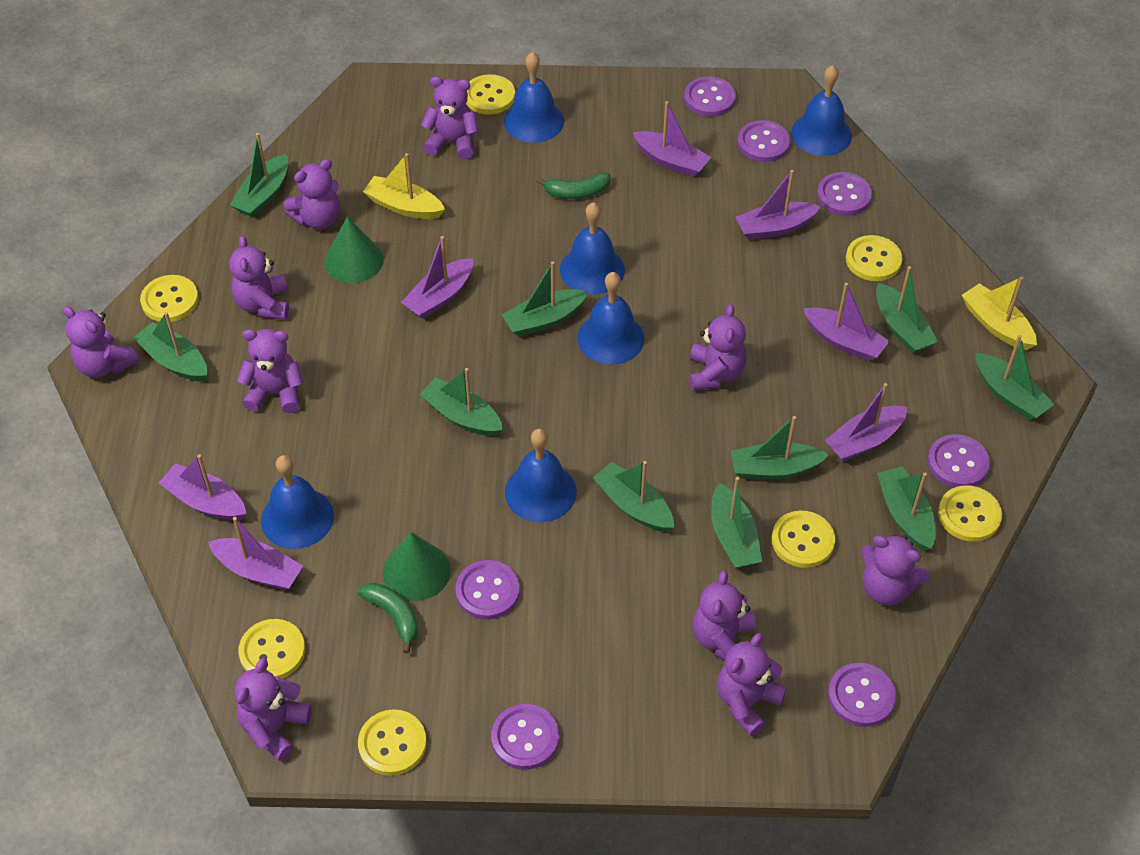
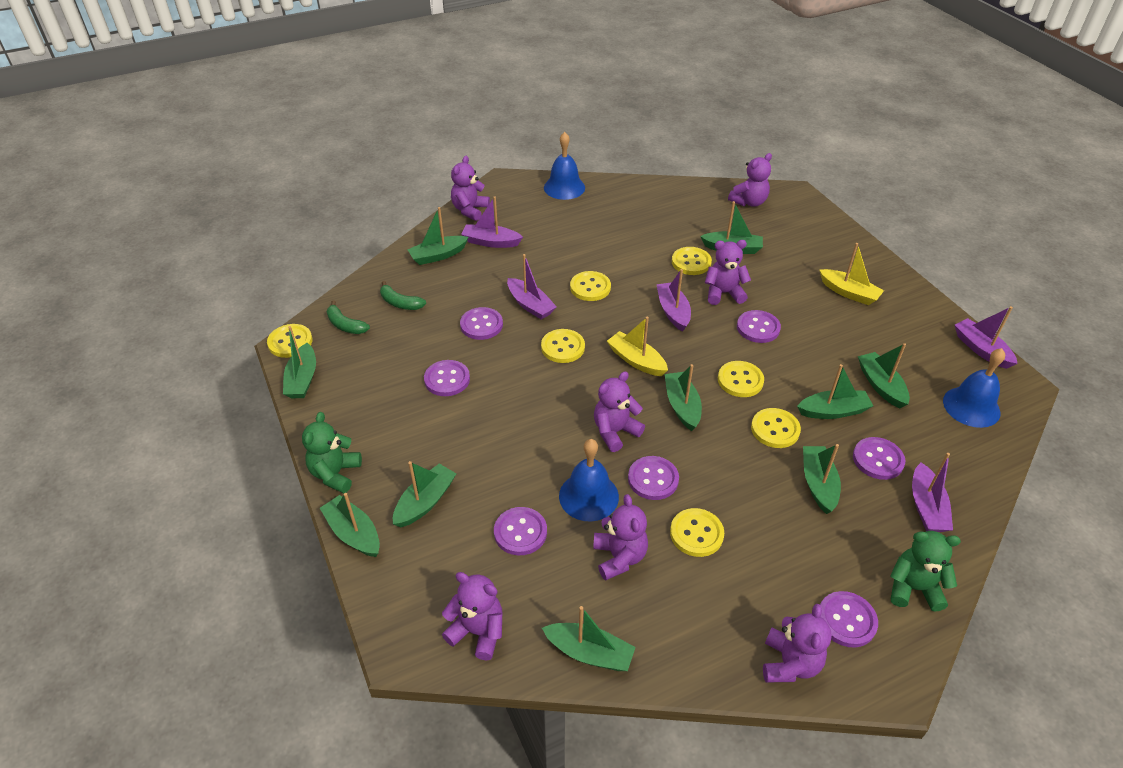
blue bell: [261,455,334,549] [504,52,564,143] [505,429,577,522] [560,202,625,295] [577,272,645,365] [791,65,852,156] = 6 -> [544,132,585,200] [559,439,619,522] [943,348,1005,428] = 3
green cone: [324,217,384,283] [383,532,451,601] = 2 -> none = 0
green teddy bear: none = 0 -> [302,412,362,494] [890,531,961,612] = 2
purple boat: [159,454,246,521] [208,517,303,590] [401,236,473,319] [633,101,711,177] [736,170,821,240] [803,283,889,361] [825,383,908,462] = 7 -> [461,196,523,248] [507,254,557,319] [657,269,691,332] [912,453,953,532] [955,306,1018,369] = 5
purple teddy bear: [63,306,139,378] [229,235,289,319] [235,658,312,761] [237,329,303,413] [284,159,340,229] [421,76,479,159] [689,304,747,391] [693,570,755,660] [717,633,787,736] [861,534,930,606] = 10 -> [442,572,502,660] [451,156,490,221] [593,494,648,581] [594,371,645,452] [705,240,751,305] [728,153,772,207] [763,604,832,683] = 7

